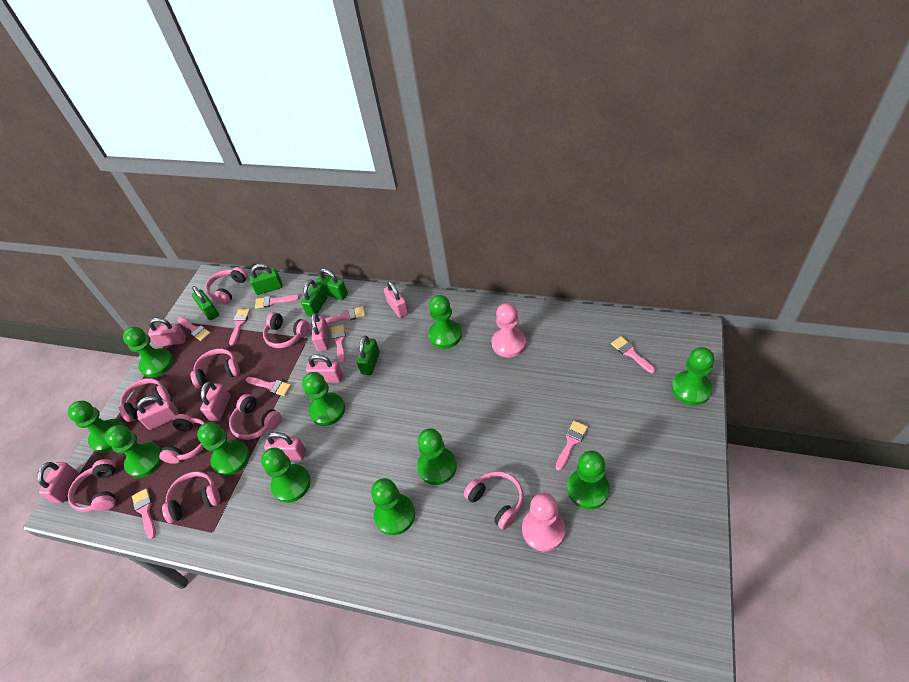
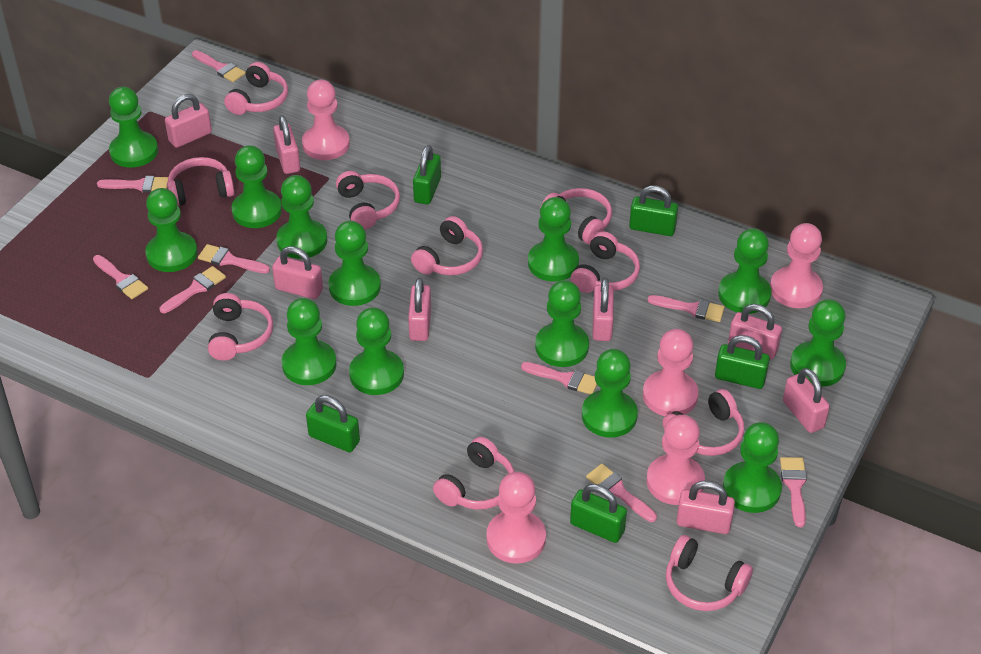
green pawn: [68,401,125,453] [105,425,162,478] [123,327,173,377] [197,422,250,476] [261,447,311,503] [302,372,345,426] [371,478,415,535] [417,428,457,485] [428,295,462,349] [567,451,610,509] [671,347,715,405] = 11 -> [109,87,158,168] [145,188,198,272] [231,145,282,228] [276,175,327,259] [282,298,337,385] [329,221,381,306] [349,307,404,395] [528,197,579,281] [535,280,589,367] [582,349,638,438] [718,228,771,314] [723,422,782,513] [790,299,846,387] = 13
pink headphones: [68,459,115,512] [119,378,171,422] [159,414,205,464] [162,471,221,523] [191,349,240,388] [205,267,248,305] [229,394,282,440] [263,312,310,348] [464,471,524,530] = 9 -> [167,157,235,206] [208,293,273,361] [224,62,288,115] [336,171,400,230] [411,216,483,275] [433,437,514,510] [541,188,612,244] [571,231,640,293] [663,389,744,456] [666,535,753,611] = 10
pink pawn: [492,303,526,358] [522,493,566,552] = 2 -> [302,80,350,160] [486,472,546,564] [643,329,699,416] [646,415,705,505] [770,223,823,308] = 5

